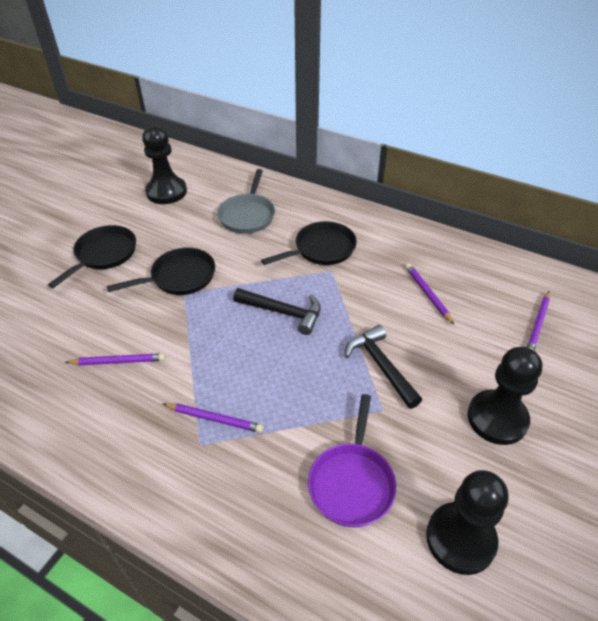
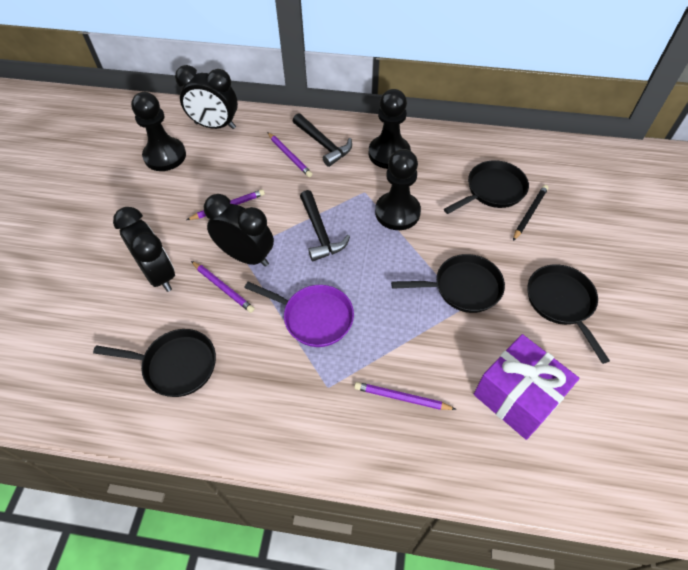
black clock: none = 0 -> [113,207,175,292] [175,65,238,129] [204,194,274,267] = 3
black pan: [48,225,136,288] [107,247,215,295] [261,221,357,265] = 3 -> [93,329,216,397] [391,254,505,313] [444,160,529,214] [528,264,610,364] = 4
black pencil: none = 0 -> [513,185,548,241] = 1
grey pan: [217,169,275,234] = 1 -> none = 0
purple gift: none = 0 -> [474,334,580,440] = 1

